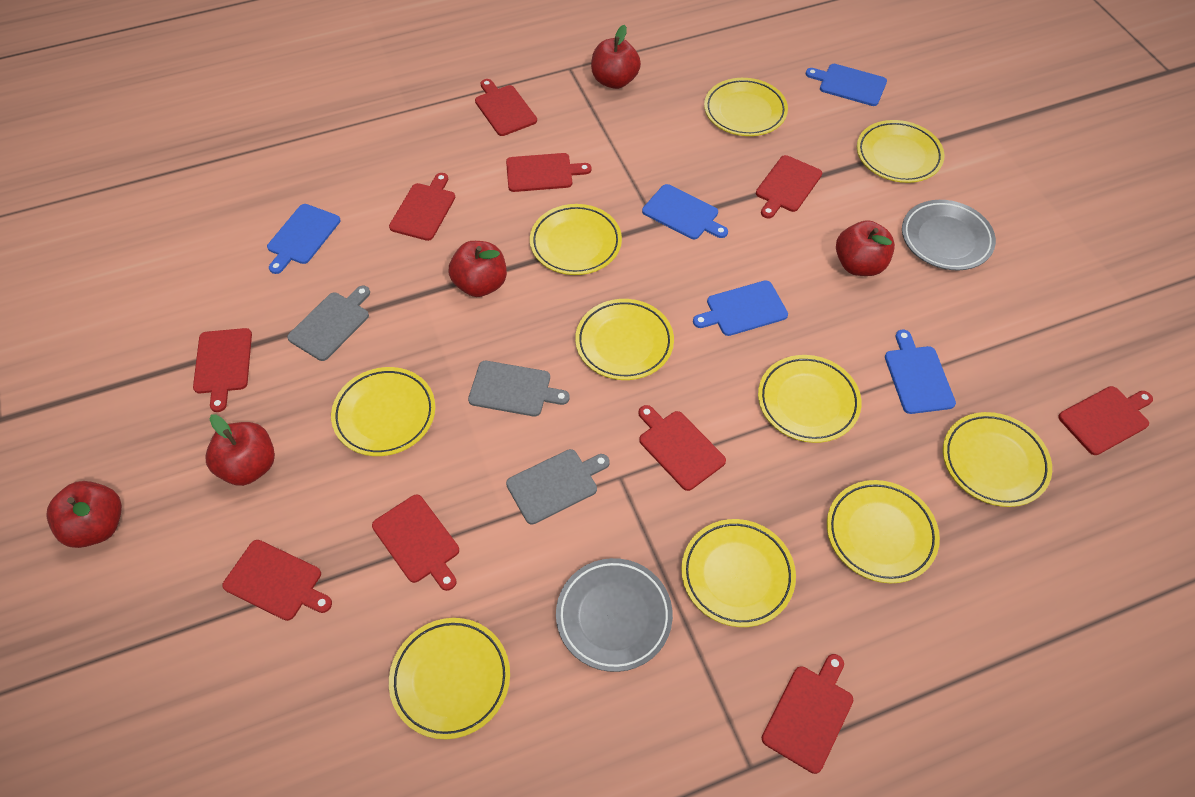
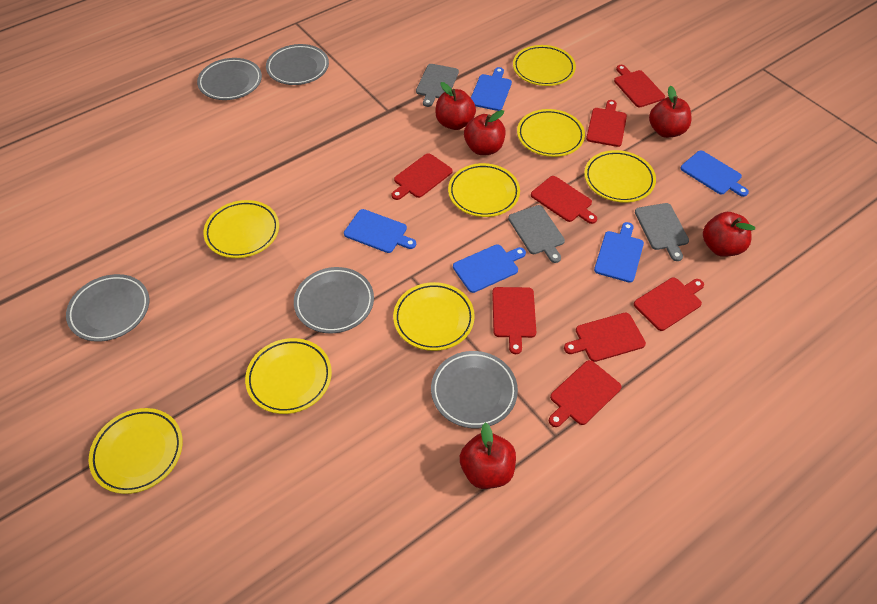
grey plate: [556,558,673,672] [902,200,996,271] = 2 -> [66,274,149,342] [197,58,262,100] [266,44,329,85] [294,267,374,333] [431,351,518,428] = 5
red cutting board: [193,328,252,412] [222,540,332,621] [372,495,459,591] [389,173,455,241] [475,79,537,136] [506,153,592,192] [639,405,726,491] [756,155,822,218] [762,654,853,774] [1058,386,1153,455] = 10 -> [391,153,453,200] [492,287,536,354] [531,176,597,224] [549,360,622,427] [564,313,646,362] [586,100,627,147] [614,65,665,107] [634,278,704,331] = 8
yellow plate: [331,367,435,456] [389,618,510,739] [530,204,622,275] [575,299,674,380] [681,519,796,627] [704,78,788,136] [758,355,862,443] [827,480,940,583] [857,120,945,183] [943,412,1052,507] = 10 -> [89,408,183,494] [203,200,279,258] [245,338,332,414] [393,282,475,351] [448,163,520,217] [513,45,576,86] [517,109,585,157] [584,150,656,203] = 8

